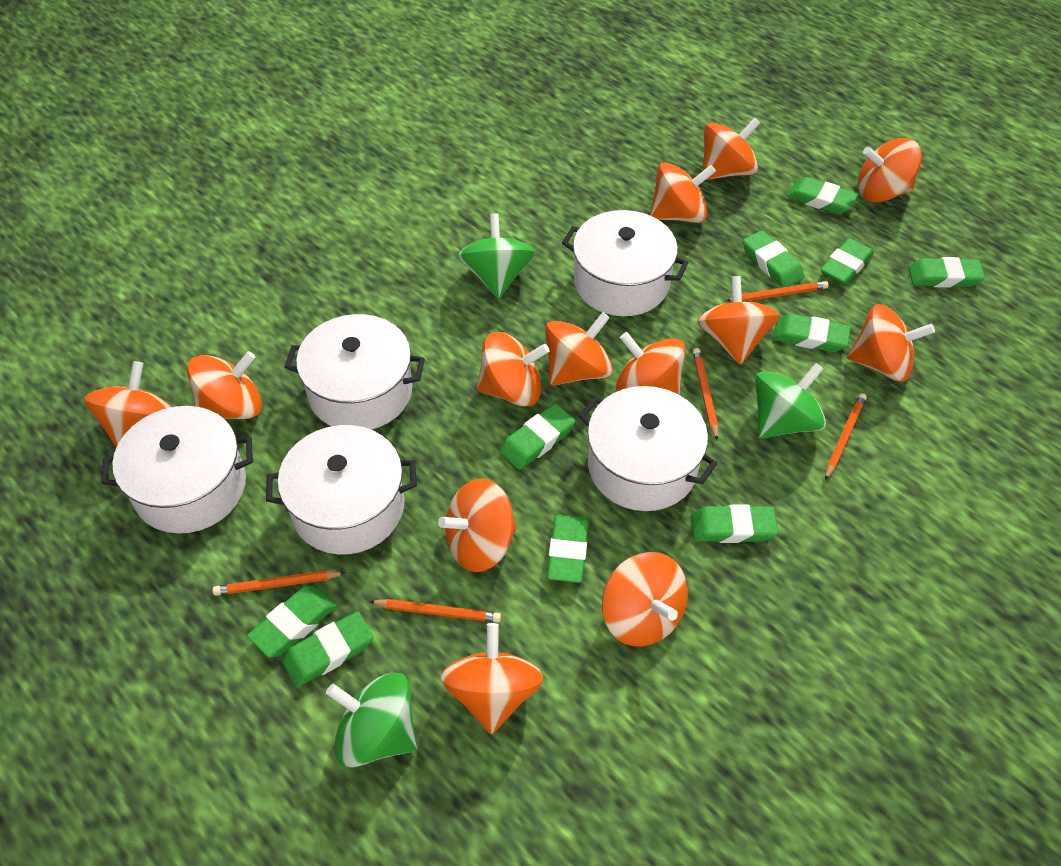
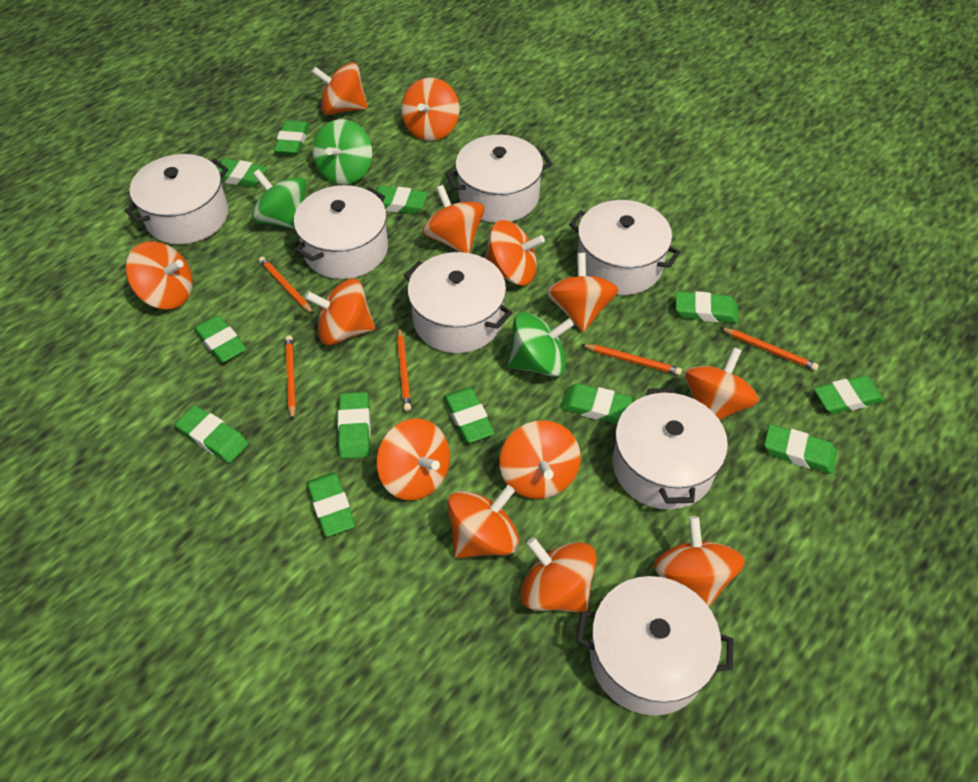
green eraser: [247,585,337,658] [282,611,373,687] [500,404,575,470] [547,514,589,583] [691,504,778,543] [743,230,804,287] [773,314,851,352] [787,177,858,214] [820,238,874,285] [908,257,985,288] = 10 -> [175,406,248,463] [194,315,247,363] [217,158,267,187] [274,120,309,155] [307,472,355,537] [338,392,370,459] [375,186,428,214] [444,388,495,443] [560,384,634,423] [676,291,738,323] [764,424,837,474] [814,376,884,414] = 12
white pot: [102,406,253,534] [266,425,417,555] [285,314,425,430] [562,210,689,316] [579,386,718,511] = 5 -> [125,154,228,244] [294,185,388,279] [404,252,512,353] [446,135,552,223] [569,200,681,295] [576,576,734,716] [613,388,728,510] = 7

